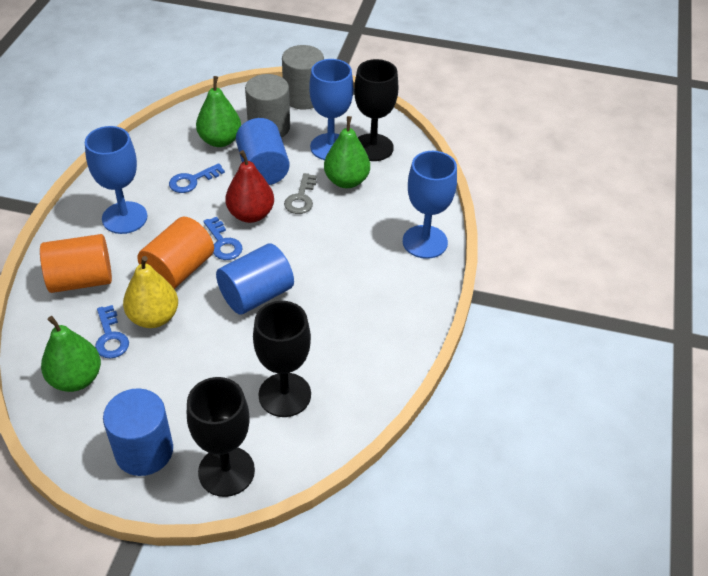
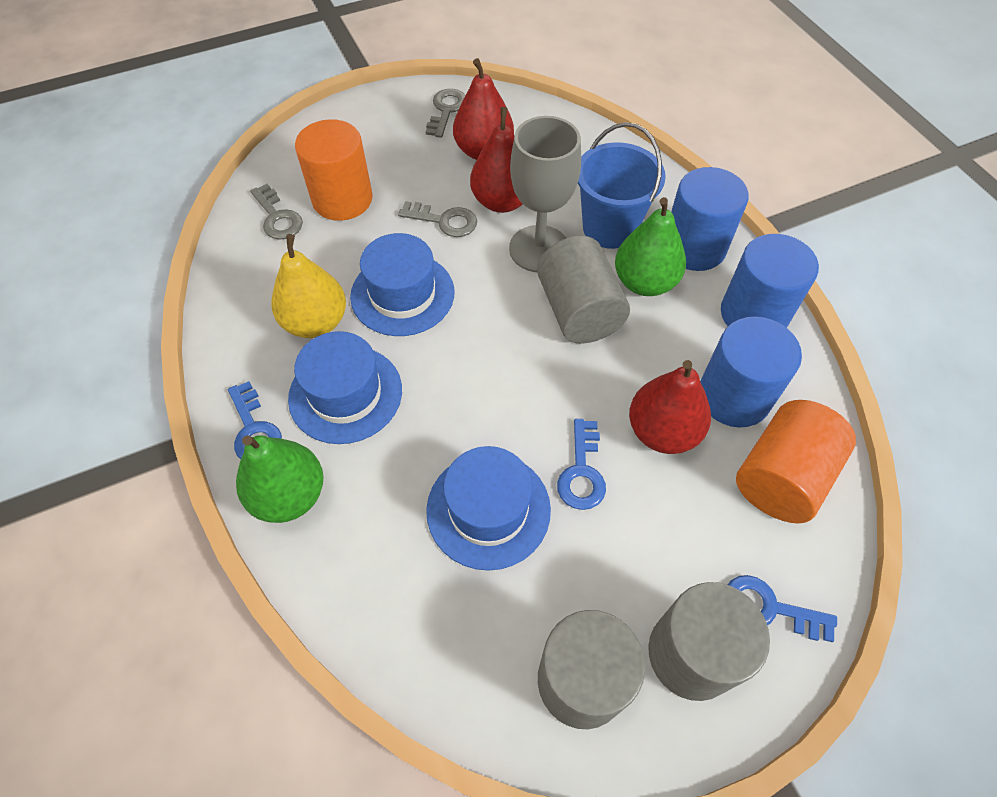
black goblet: [187,377,255,497] [253,301,311,417] [354,59,398,161] = 3 -> none = 0
blue bucket: none = 0 -> [578,122,666,249] = 1
blue goblet: [85,126,147,234] [309,59,354,160] [403,151,457,259] = 3 -> none = 0
blue hat: none = 0 -> [288,331,402,444] [350,233,455,336] [426,446,551,571] = 3
green pear: [41,316,101,392] [196,76,241,147] [324,116,370,188] = 3 -> [236,435,324,523] [615,197,686,296] = 2
grey cylinder: [245,74,290,138] [282,45,324,109] = 2 -> [537,236,630,344] [538,610,645,729] [648,582,770,701] = 3
grey goblet: none = 0 -> [509,116,581,272] = 1
grey key: [284,173,317,214] = 1 -> [250,184,303,239] [398,201,477,237] [426,89,465,138] = 3
red pear: [225,150,274,223] = 1 -> [453,58,514,160] [470,107,523,213] [629,360,711,454] = 3

